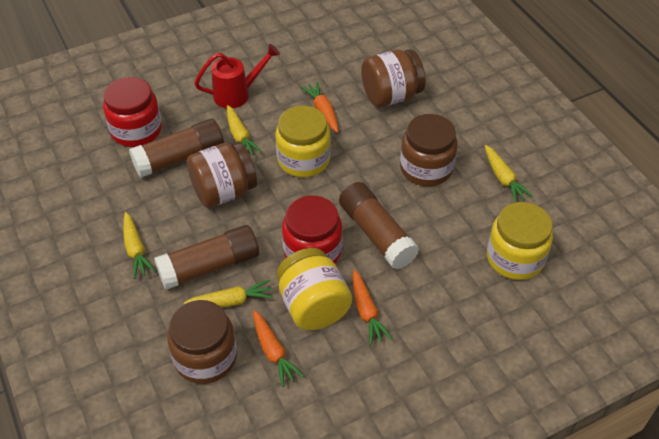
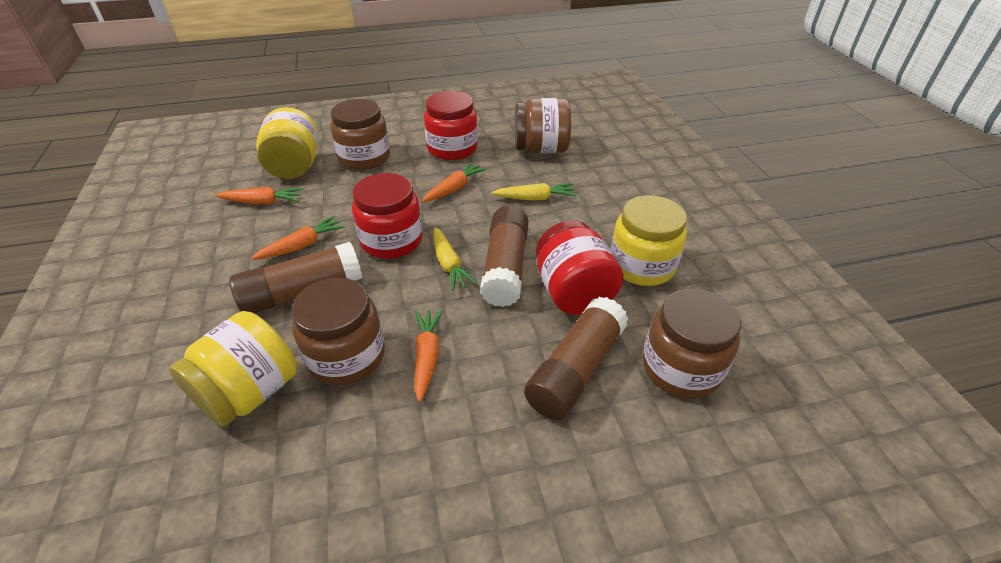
orange carrot: [253,310,304,387] [301,82,339,133] [353,270,393,345] = 3 -> [216,187,303,204] [251,216,345,260] [415,309,443,402] [422,162,487,202] = 4
red jar: [103,77,162,147] [282,195,342,263] = 2 -> [352,173,423,259] [424,91,478,160] [536,220,623,315] = 3
red watering can: [194,44,280,108] = 1 -> none = 0
yellow carrot: [123,212,156,279] [184,280,274,307] [227,105,262,156] [485,145,534,203] = 4 -> [433,227,477,291] [492,183,577,201] = 2

